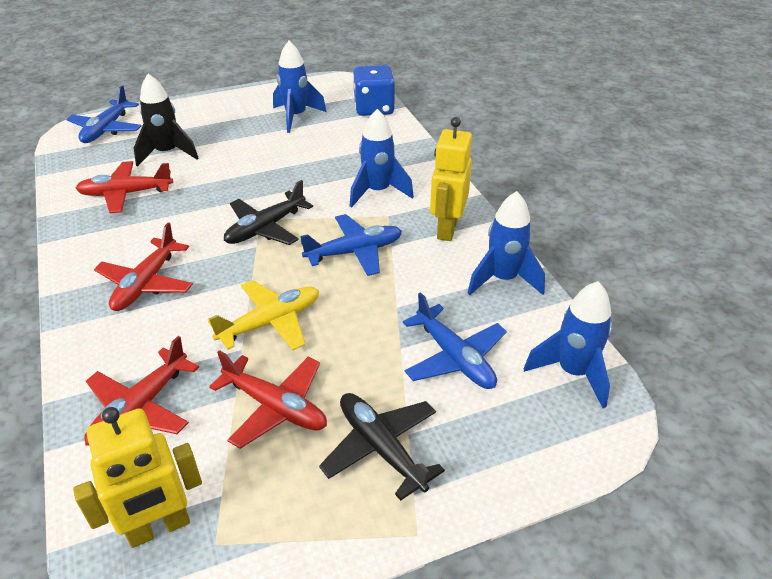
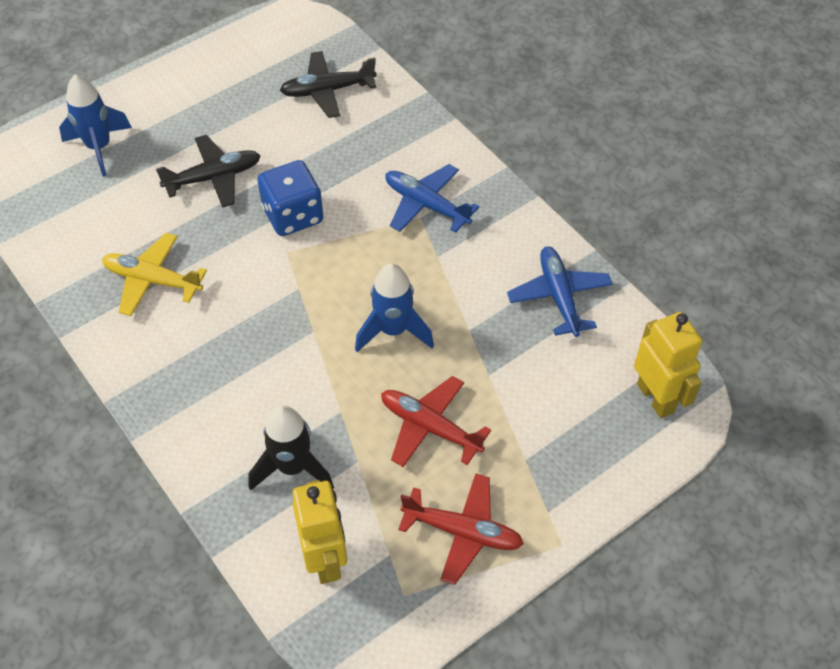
blue plane: [66,86,141,143] [300,214,402,276] [403,292,507,389] = 3 -> [385,164,479,233] [507,246,612,337] = 2
blue rocket: [273,41,327,133] [350,109,414,207] [468,191,545,295] [524,281,612,408] = 4 -> [59,75,132,177] [355,263,434,352] = 2
red plane: [75,161,173,213] [85,336,199,446] [94,223,193,311] [209,350,327,449] = 4 -> [381,376,491,467] [398,474,524,585] = 2

